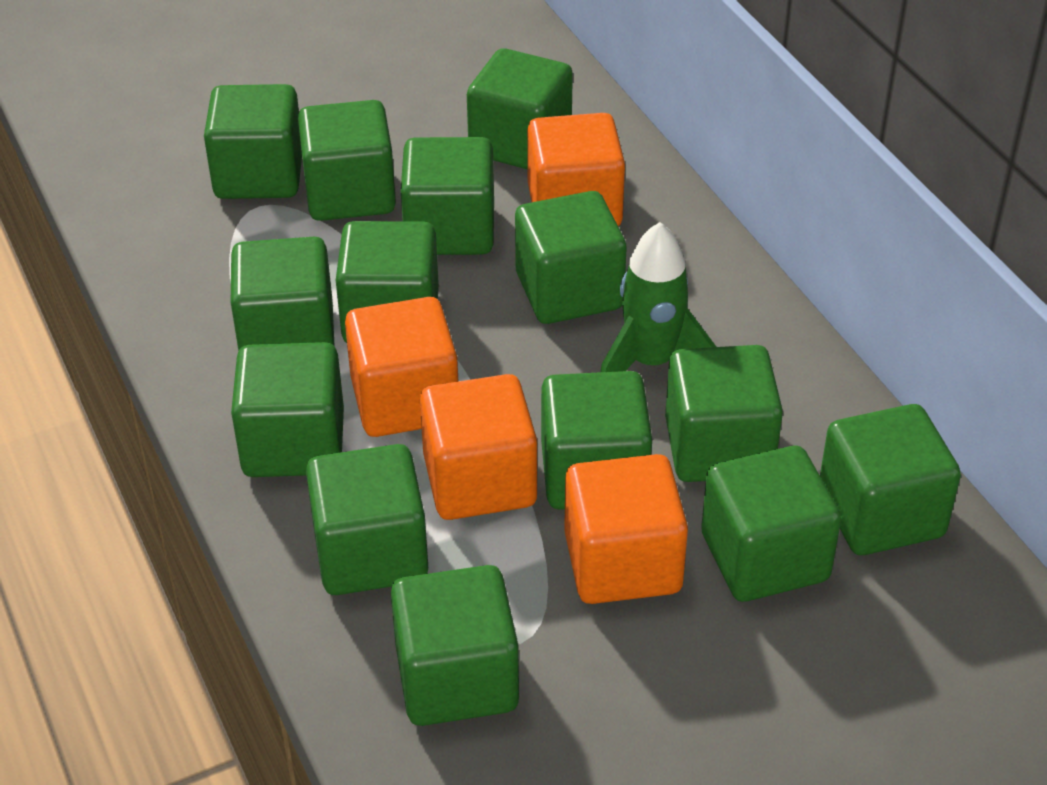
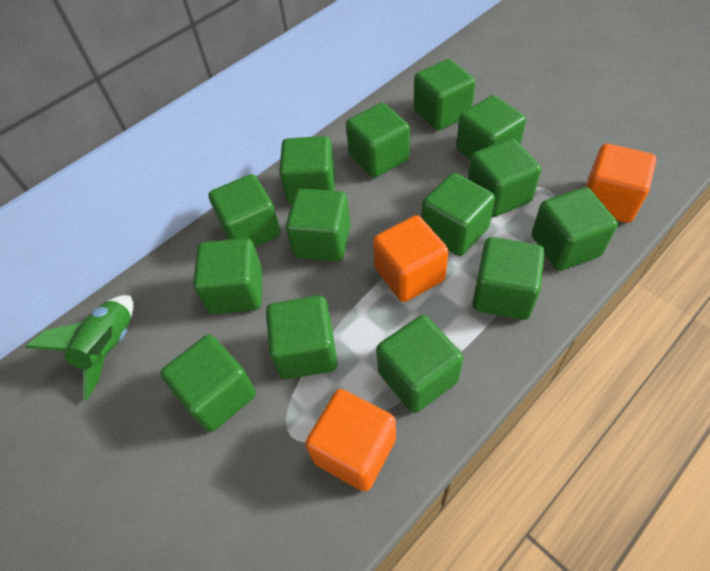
orange cube: [345,297,458,437] [420,374,537,520] [527,113,625,226] [564,454,688,604] = 4 -> [305,389,396,491] [373,215,449,302] [586,144,656,223] = 3

